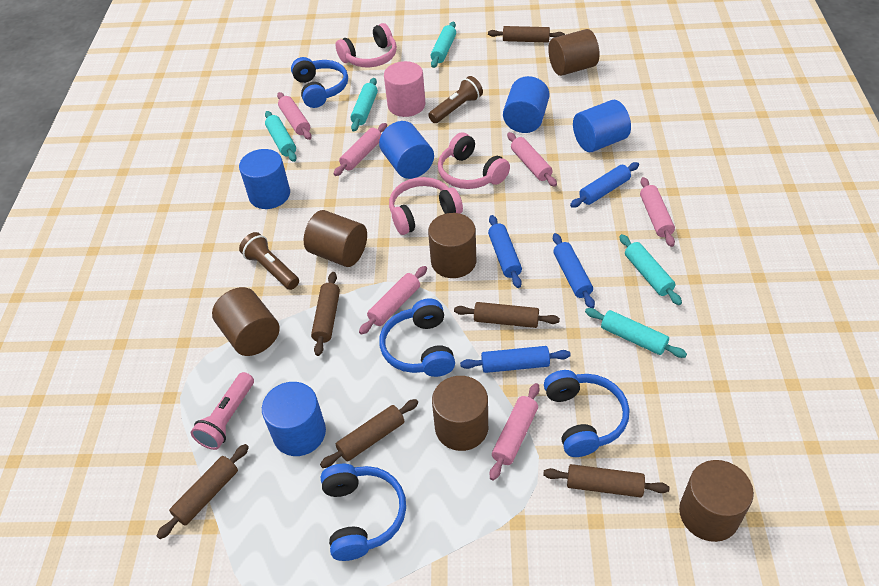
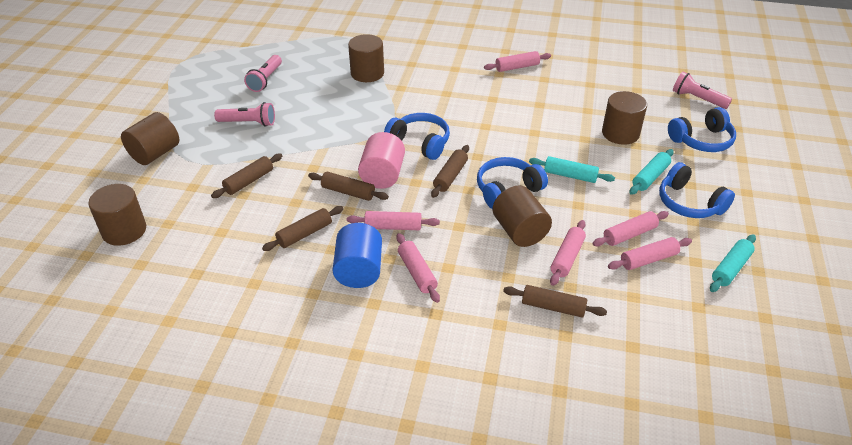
blue cylinder: [239,149,290,209] [262,382,326,456] [379,121,434,179] [503,76,550,133] [573,100,631,152] = 5 -> [333,223,382,288] = 1
blue rolling pin: [460,346,571,373] [488,215,522,288] [553,233,595,308] [570,162,639,208] = 4 -> none = 0
brown cylinder: [212,287,280,356] [304,210,367,267] [428,213,476,278] [432,376,488,451] [548,29,600,76] [679,460,754,542] = 6 -> [88,184,146,246] [121,112,179,165] [348,34,384,82] [492,186,552,247] [602,91,647,145] = 5
brown flashlight: [239,232,299,290] [428,76,483,123] = 2 -> none = 0
brown rolling pin: [157,444,249,539] [311,272,340,356] [320,399,418,468] [454,302,560,328] [488,26,565,42] [543,464,669,497] = 6 -> [211,153,282,198] [262,206,344,251] [308,172,389,201] [431,145,469,198] [503,285,607,317] = 5
pink flashlight: [191,372,254,450] = 1 -> [214,102,275,127] [244,55,282,92] [673,72,732,109] = 3
pink headphones: [335,23,397,67] [389,177,463,235] [438,132,510,189] = 3 -> none = 0
turquoise rolling pin: [265,111,297,162] [350,78,378,132] [430,21,456,68] [585,308,687,358] [619,234,682,305] = 5 -> [529,156,615,183] [629,149,674,195] [710,234,756,292] = 3

